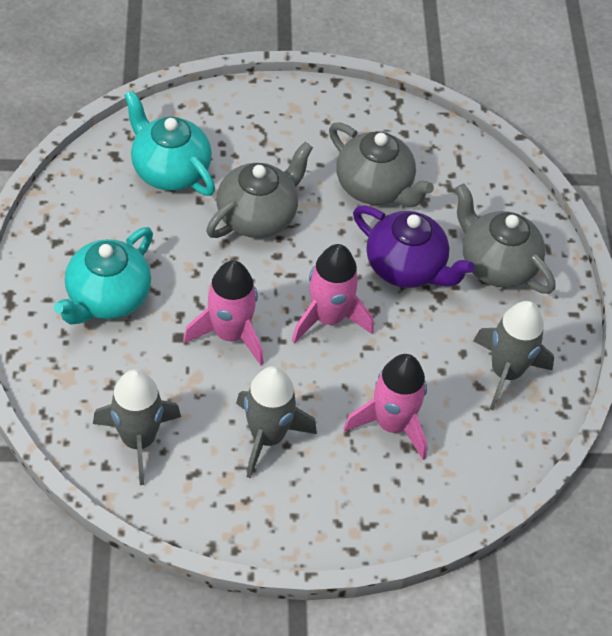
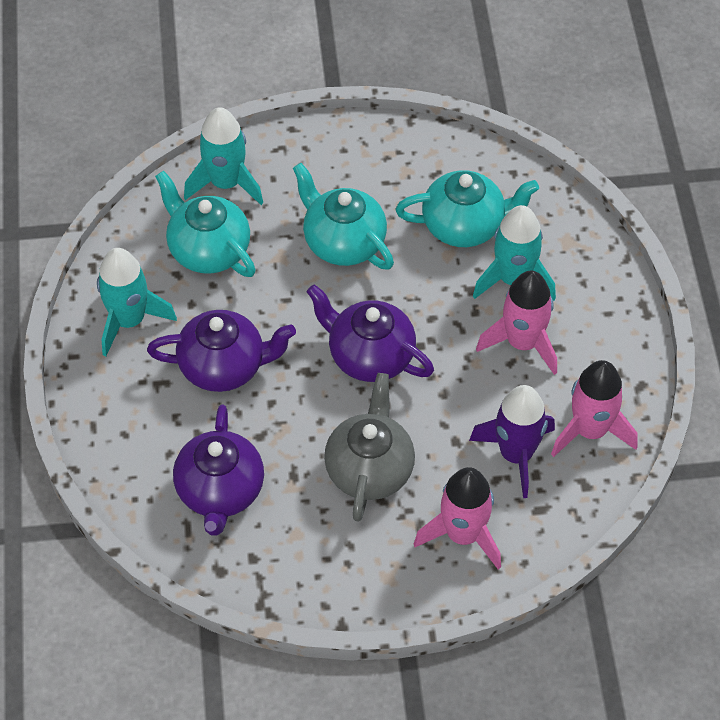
grey rocket: [93,369,181,485] [236,366,317,478] [473,301,554,410] = 3 -> none = 0
grey teapot: [206,142,313,238] [329,122,434,207] [455,184,555,294] = 3 -> [324,373,415,522] = 1
purple rocket: none = 0 -> [469,385,555,498] = 1
purple teapot: [353,206,475,288] = 1 -> [147,310,296,392] [173,405,264,536] [307,285,434,382] = 3
turquoise rocket: none = 0 -> [97,248,177,357] [184,107,263,205] [473,205,556,301] = 3
turquoise teapot: [54,227,153,325] [124,90,215,196] = 2 -> [155,171,256,277] [293,163,394,270] [396,170,539,247] = 3

